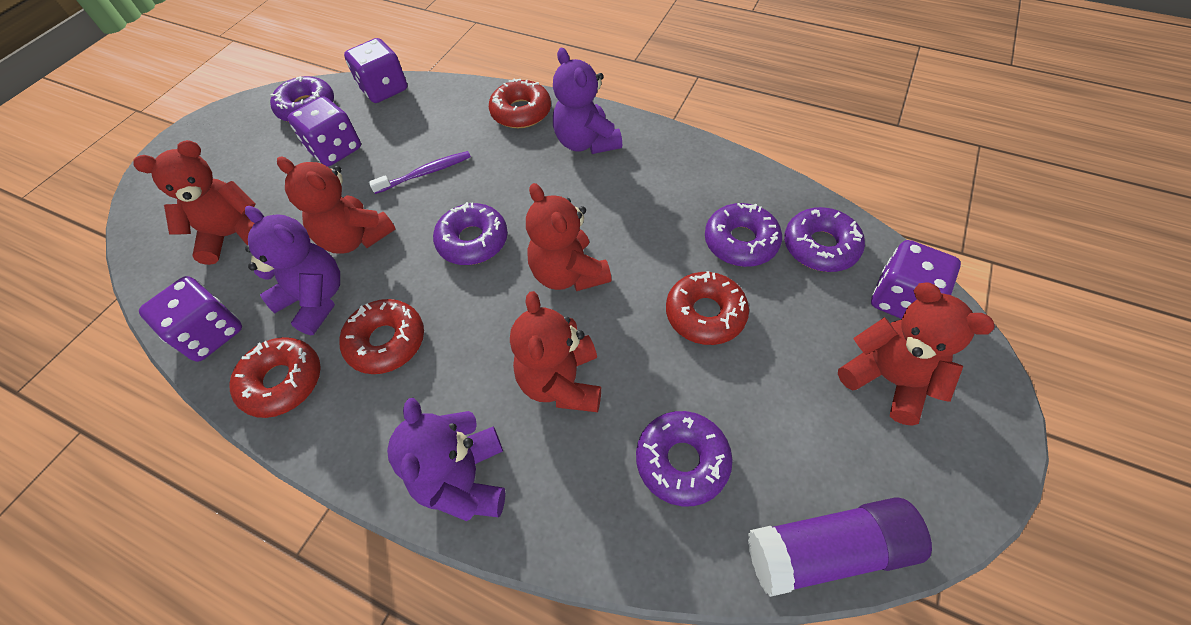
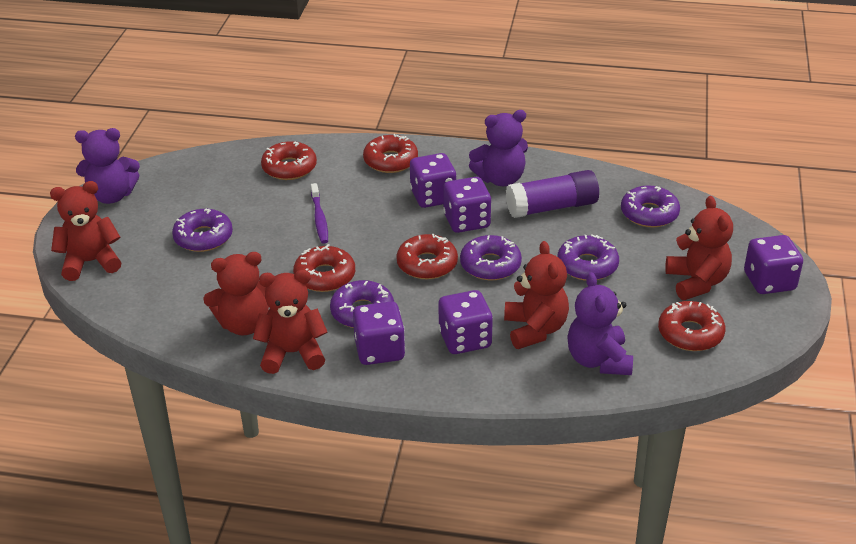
purple dice: [139,276,242,362] [288,96,361,167] [344,38,407,103] [871,240,961,319] = 4 -> [353,301,405,365] [410,153,456,208] [438,290,493,354] [443,177,491,233] [744,235,803,294] = 5
red donut: [229,337,321,418] [339,299,424,374] [489,79,551,128] [666,271,749,345] = 4 -> [261,141,317,180] [293,244,355,292] [363,134,418,173] [396,234,458,279] [658,301,725,351] = 5

